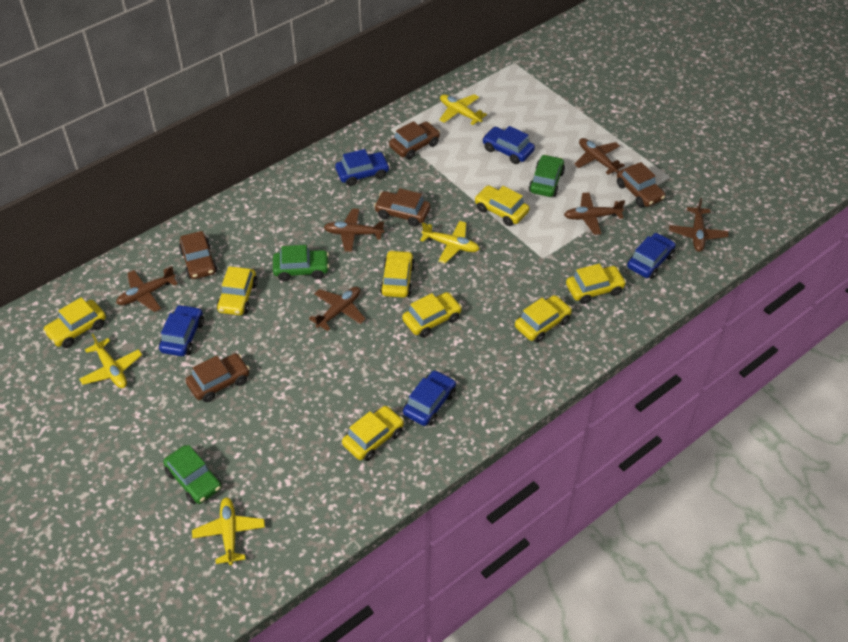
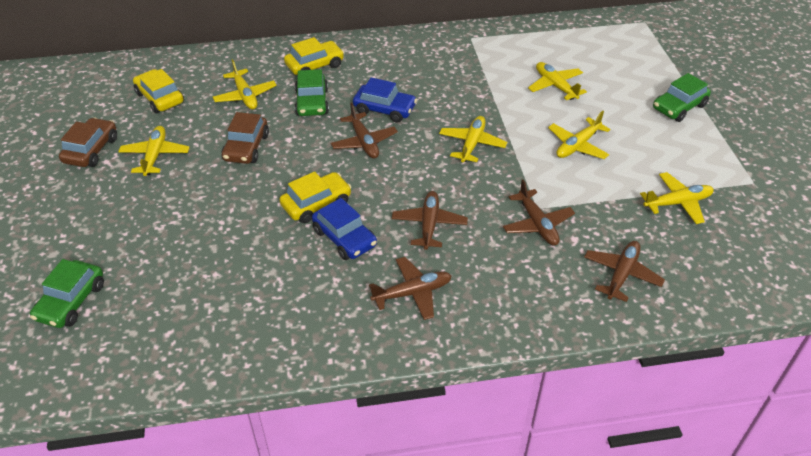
blue car: [159,304,204,356] [335,149,390,186] [403,370,456,426] [482,126,535,164] [627,233,676,279] = 5 -> [312,198,377,260] [353,77,417,123] = 2
brown car: [179,231,218,279] [186,353,250,402] [374,188,430,227] [389,121,440,160] [617,162,665,207] = 5 -> [59,118,117,167] [221,112,269,164] = 2
brown plane: [116,266,178,312] [309,287,366,331] [324,208,385,252] [564,192,625,235] [574,138,625,175] [669,198,729,252] = 6 -> [331,102,398,159] [369,257,452,320] [392,191,468,250] [503,179,575,246] [584,241,665,302] = 5
yellow car: [43,297,106,348] [217,266,258,315] [342,406,404,461] [380,250,415,298] [402,292,462,337] [475,185,529,226] [515,295,572,343] [566,264,626,304] = 8 -> [133,69,184,113] [279,172,351,223] [284,37,344,75] = 3
yellow plane: [79,334,142,388] [192,497,265,565] [420,221,480,263] [439,94,487,125] = 4 -> [118,126,190,176] [213,59,277,110] [439,116,507,162] [528,62,587,100] [548,111,610,159] [640,172,714,224] = 6

